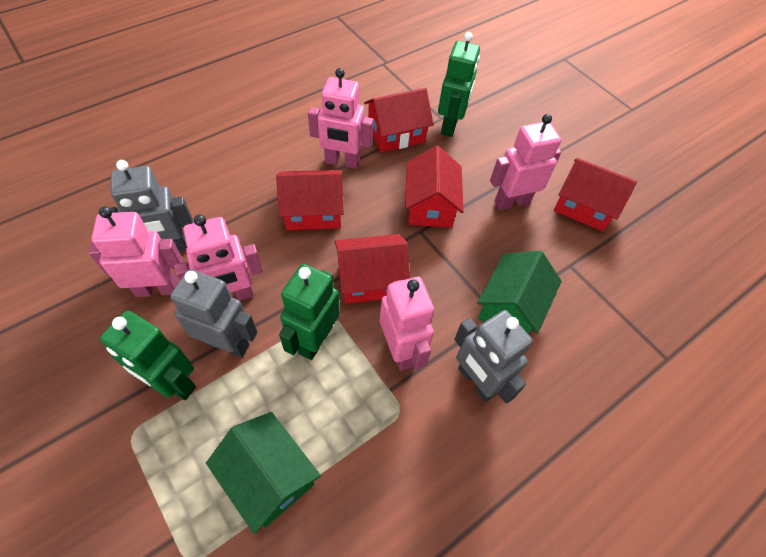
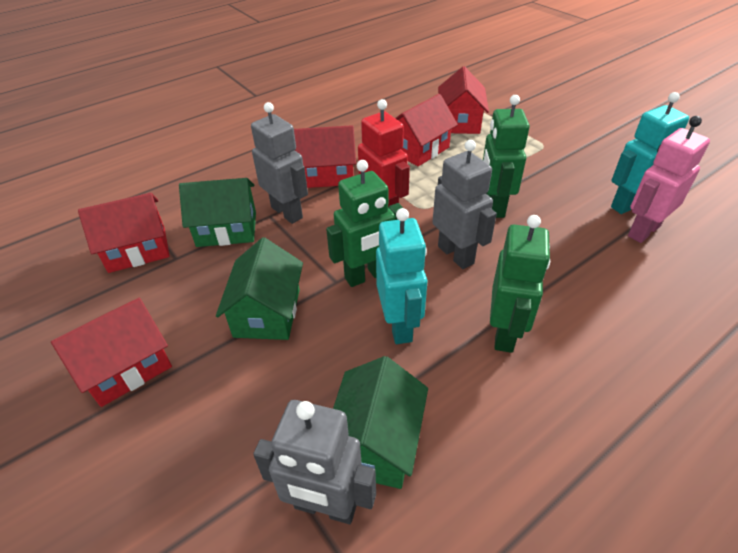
green house: [206,412,321,534] [477,251,562,334] = 2 -> [179,178,256,247] [216,237,303,340] [333,356,428,489] = 3
pink robot: [88,206,183,297] [174,215,263,300] [308,68,373,169] [380,277,434,371] [490,114,561,210] = 5 -> [628,116,710,243] = 1
red robot: none = 0 -> [358,99,410,207] = 1
turquoise robot: none = 0 -> [376,208,428,344] [611,92,689,214] = 2

